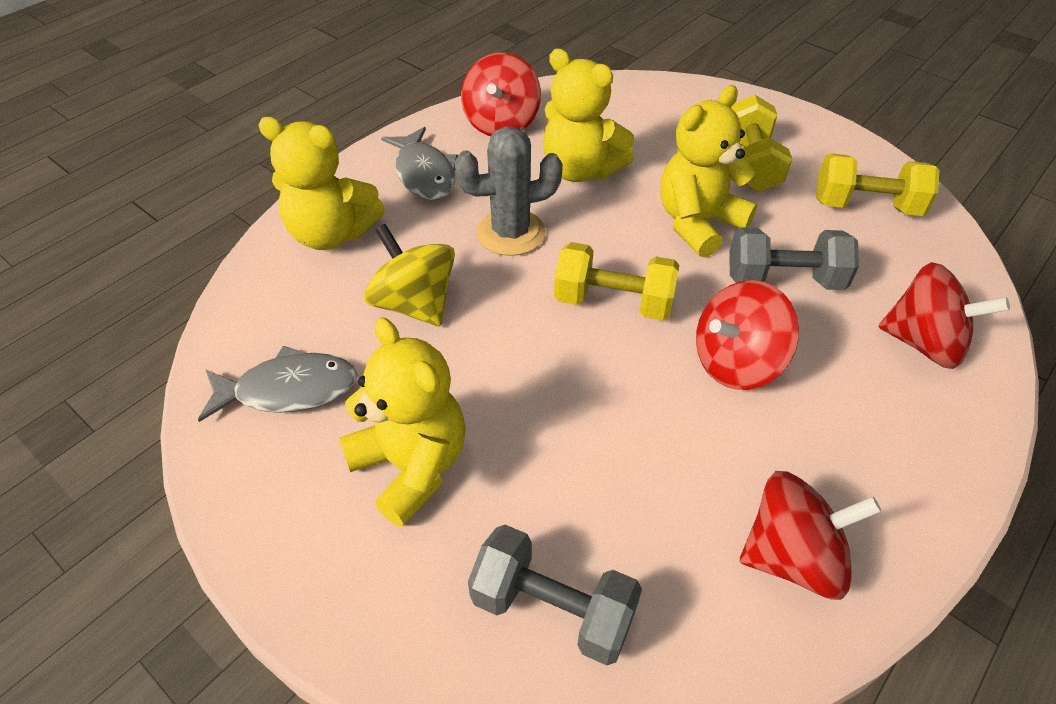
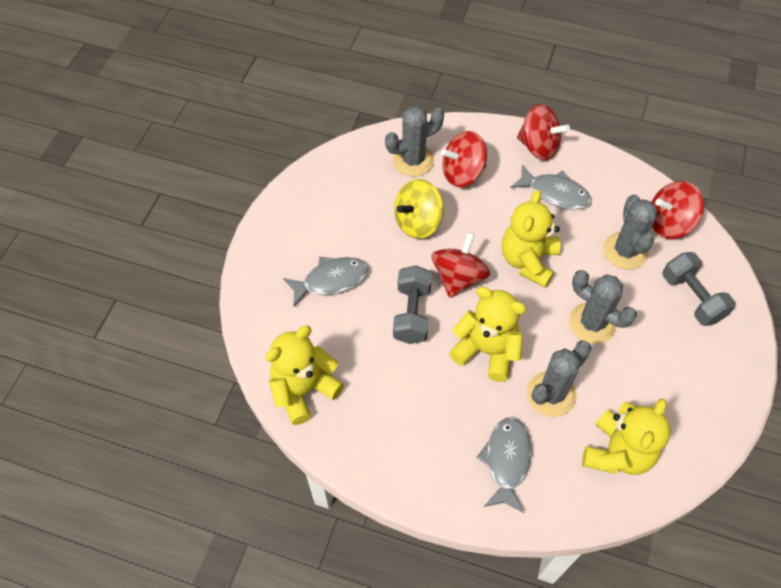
grey cactus: [455,126,563,256] = 1 -> [385,106,444,177] [527,340,592,417] [569,270,637,344] [603,195,658,270] = 4
grey fish: [198,346,358,422] [381,127,458,200] = 2 -> [283,257,368,307] [476,417,531,513] [510,164,591,210] = 3
yellow dumbbell: [554,242,679,321] [731,95,792,192] [816,153,940,216] = 3 -> none = 0

